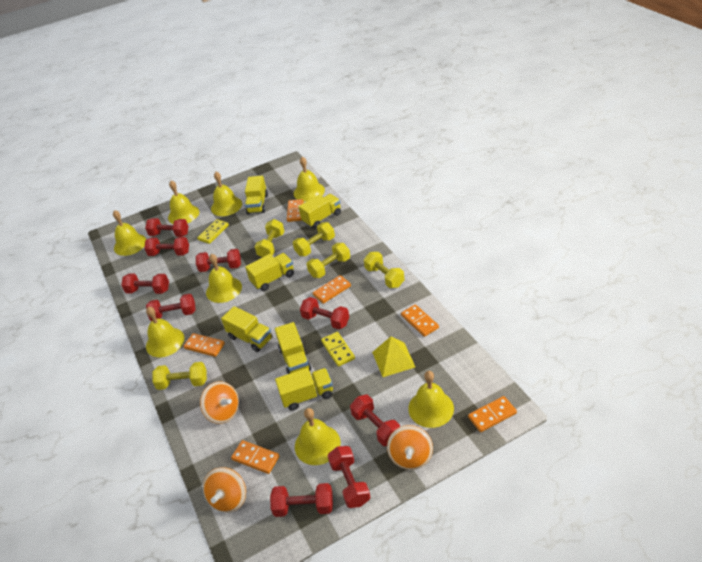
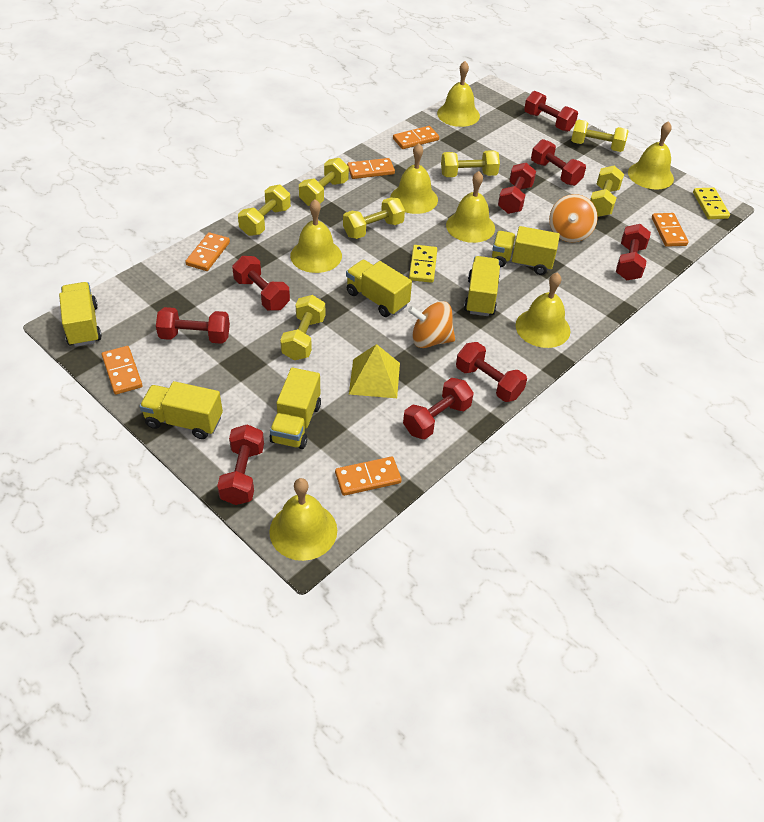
orange spinning top: [200,382,239,424] [203,467,246,513] [387,425,433,470] = 3 -> [408,301,455,348] [549,194,598,242] = 2
yellow bell: [113,210,146,256] [146,307,185,357] [168,180,199,224] [206,254,242,303] [211,172,242,216] [294,157,325,202] [295,408,341,465] [408,371,454,428] = 8 -> [269,478,337,561] [290,199,342,273] [390,143,438,214] [437,61,480,127] [446,171,495,243] [516,273,571,348] [628,121,674,189] = 7
yellow dumbbell: [152,362,207,390] [254,219,284,257] [293,222,335,256] [306,243,350,278] [364,252,405,288] = 5 -> [238,184,291,236] [280,295,325,360] [299,158,349,206] [343,197,405,239] [441,150,500,177] [571,120,629,152] [590,166,624,217] = 7

